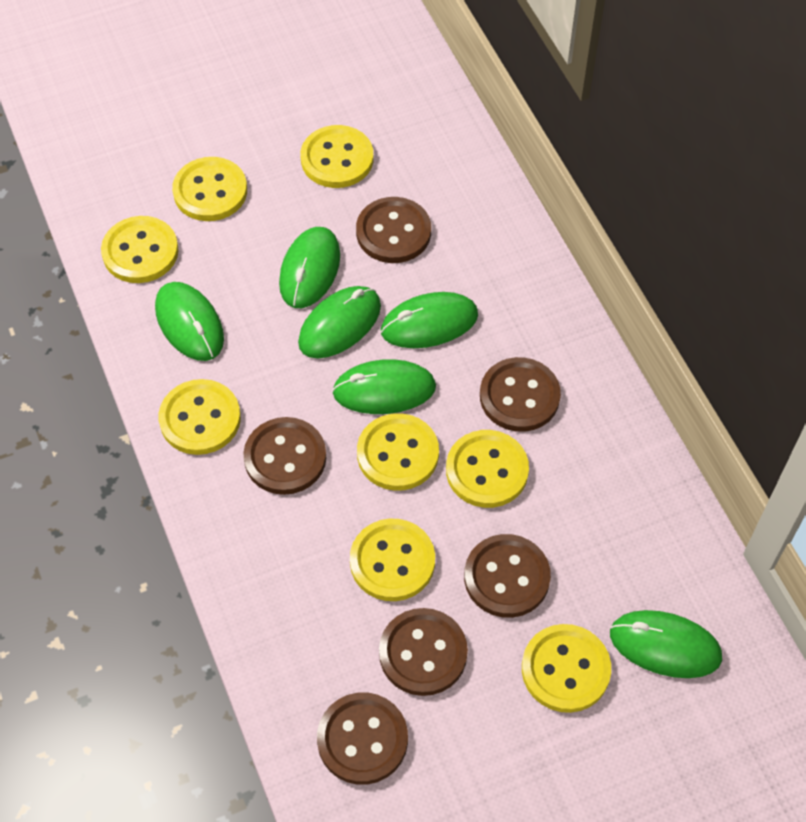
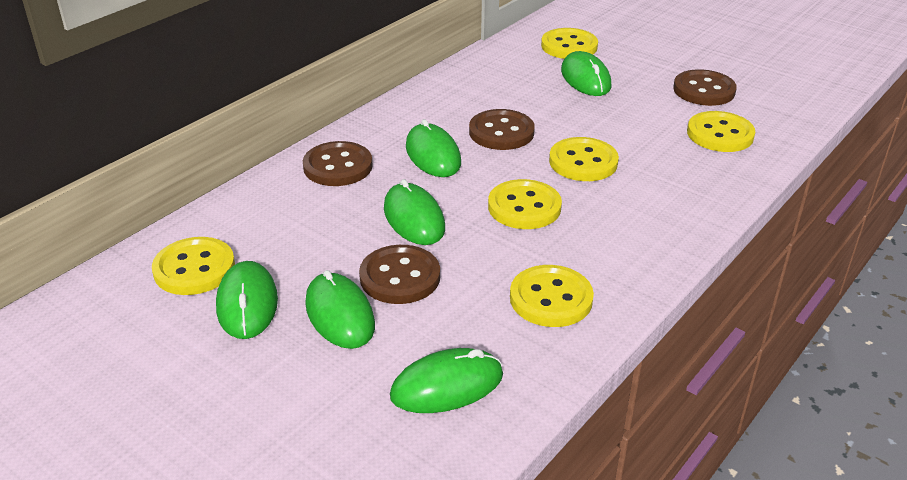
brown button: [243,417,326,495] [317,692,408,785] [356,197,431,263] [379,608,468,696] [464,534,551,618] [480,357,561,432] = 6 -> [303,141,373,186] [359,245,440,304] [469,109,535,150] [673,69,737,106] = 4
yellow button: [101,216,179,283] [159,379,241,455] [172,157,247,221] [300,125,374,188] [350,519,435,601] [357,413,439,491] [446,430,529,508] [522,624,611,713] = 8 -> [152,237,235,295] [488,179,562,229] [510,265,594,327] [541,28,598,59] [549,137,619,181] [687,111,755,152] = 6

